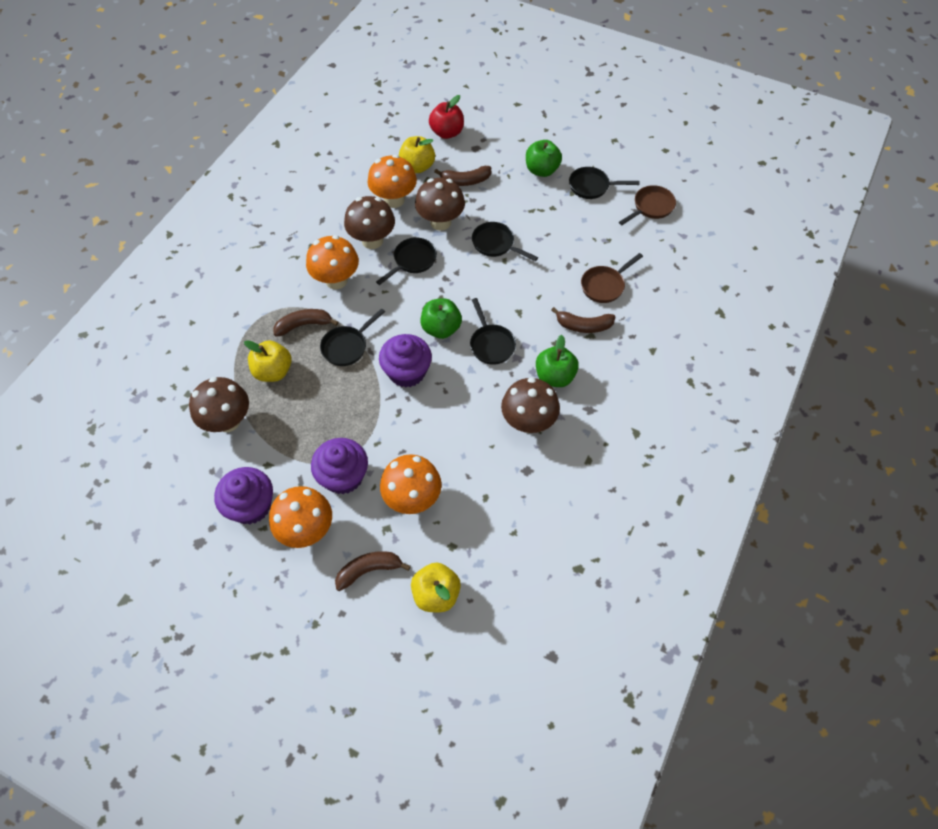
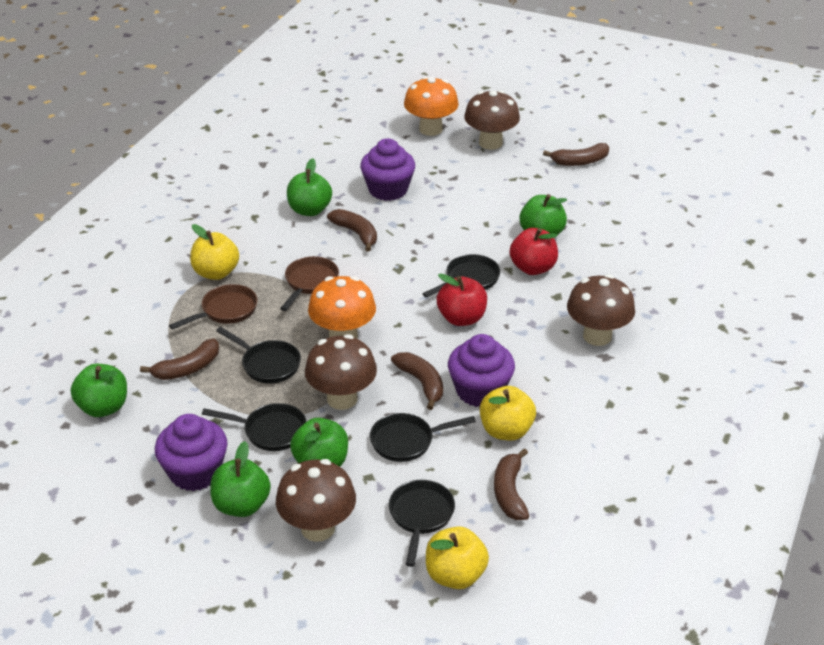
brown banana: [273,309,338,337] [335,551,411,591] [434,166,491,186] [551,307,616,333] = 4 -> [140,338,219,380] [327,209,377,252] [391,352,443,410] [494,448,529,520] [543,143,609,166] = 5
green apple: [420,298,462,339] [526,140,562,177] [536,335,579,387] = 3 -> [71,364,127,417] [210,441,271,517] [287,158,332,216] [290,418,348,467] [520,194,567,235] = 5
orange mushroom: [269,486,332,548] [306,235,359,289] [368,155,417,208] [380,454,442,514] = 4 -> [308,276,376,339] [404,76,459,136] = 2
red apple: [429,95,464,139] = 1 -> [437,273,487,326] [510,228,558,275] = 2

